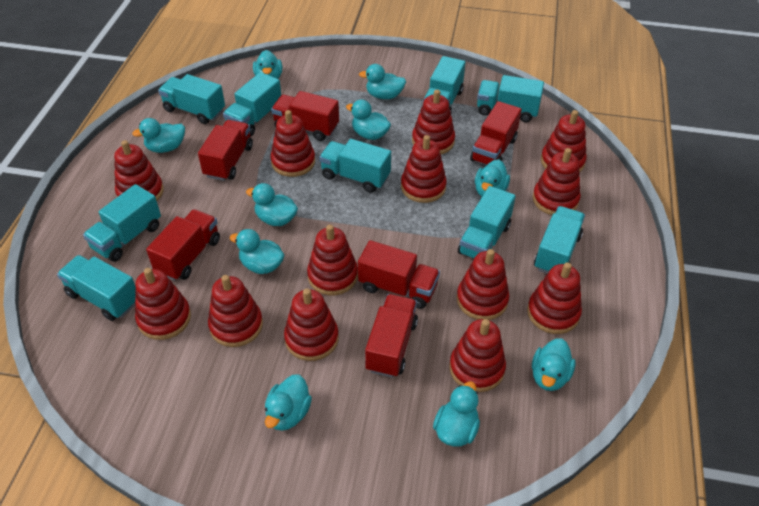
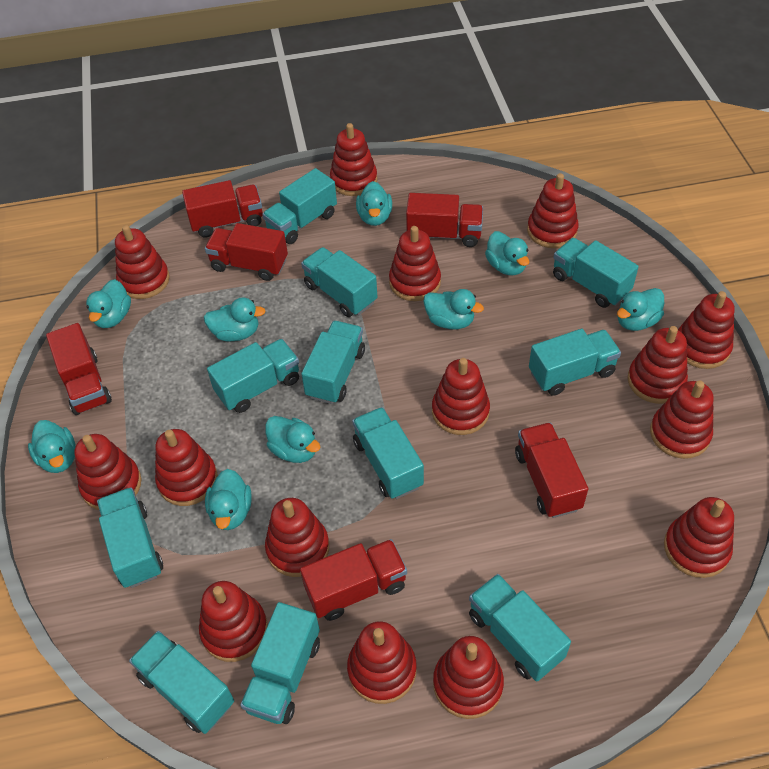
red stacking toy: [114,140,164,201] [135,268,191,340] [208,275,263,347] [270,110,315,177] [284,288,339,361] [307,225,358,295] [401,135,447,203] [412,90,455,154] [449,319,506,392] [457,249,509,320] [527,262,582,334] [533,148,581,215] [541,110,586,172] = 13 -> [74,434,141,510] [115,225,170,299] [155,429,218,506] [199,581,268,662] [265,498,329,577] [330,123,377,196] [347,621,417,704] [389,226,441,301] [432,358,490,435] [433,636,504,719] [527,173,578,248] [627,326,688,404] [650,380,714,459] [664,497,734,578] [678,291,735,369] = 15
turquoise duck: [132,118,185,153] [230,229,284,274] [246,183,298,226] [253,50,282,79] [265,374,312,431] [346,99,391,140] [359,64,406,99] [433,381,480,447] [475,159,510,197] [532,338,576,391] = 10 -> [28,420,76,473] [86,279,131,328] [204,297,266,341] [205,469,252,530] [265,416,320,463] [356,181,392,226] [423,289,484,330] [485,231,529,276] [617,288,664,331] = 9
turquoise truck: [57,255,136,321] [83,184,161,262] [158,74,225,124] [223,72,281,137] [319,139,391,193] [422,56,466,113] [458,186,516,259] [477,75,544,122] [534,206,585,274] = 9 -> [97,487,163,588] [129,631,234,734] [207,339,299,413] [240,602,320,724] [262,168,337,244] [301,247,377,317] [301,321,365,404] [352,407,424,499] [469,574,571,682] [529,329,621,396] [553,238,639,308] = 11

